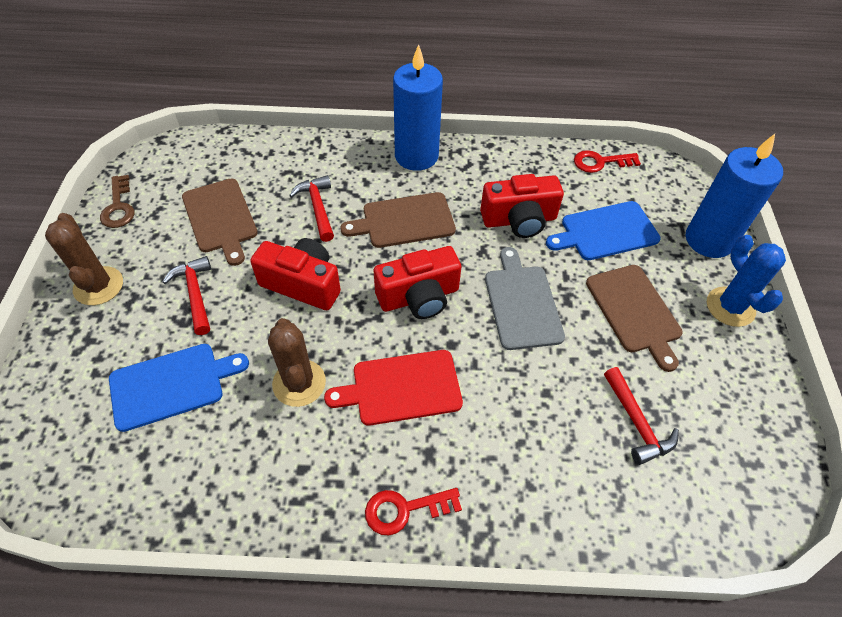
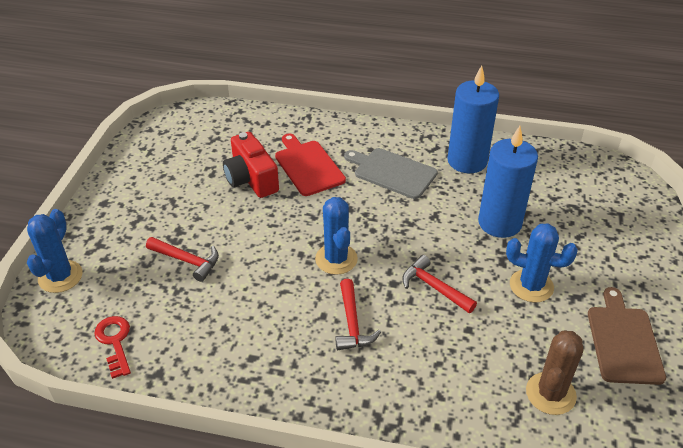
blue cactus: [707,235,786,327] = 1 -> [27,209,83,293] [315,197,358,275] [506,223,578,302] = 3
blue cutting board: [109,344,249,432] [546,201,661,260] = 2 -> none = 0
brown cactus: [45,213,123,305] [268,318,326,407] = 2 -> [526,330,583,415] = 1
brown cutting board: [182,178,258,266] [340,192,456,248] [586,265,683,372] = 3 -> [588,287,666,385] = 1
brown key: [100,175,135,228] = 1 -> none = 0
red camera: [250,238,341,310] [374,246,461,319] [480,174,564,238] = 3 -> [223,132,279,198] = 1
red key: [365,488,462,535] [574,150,641,173] = 2 -> [94,316,131,379] = 1

